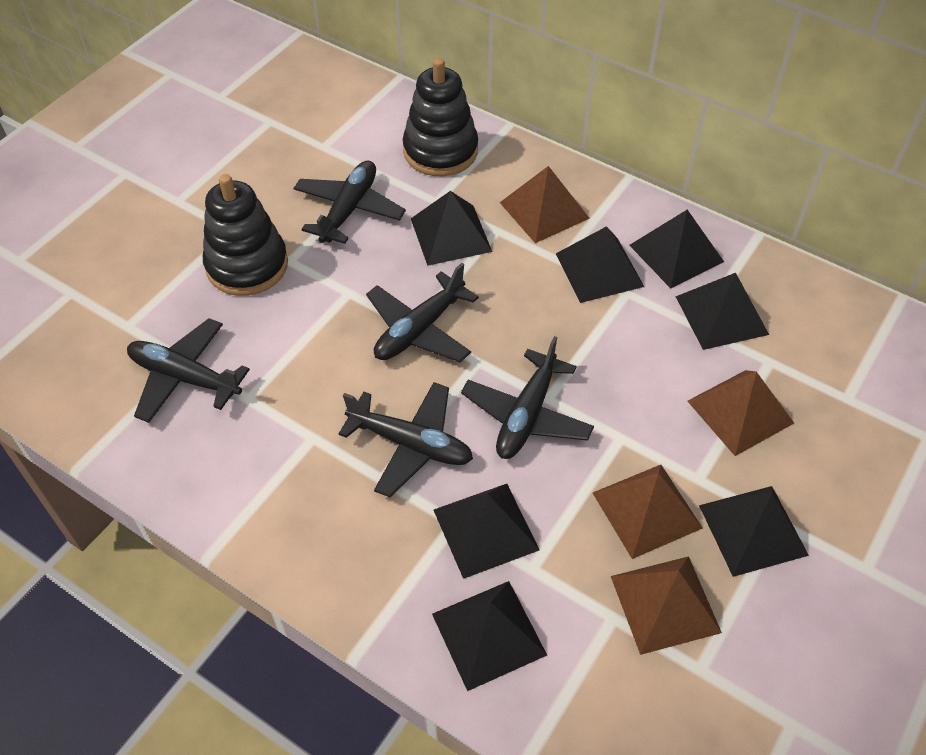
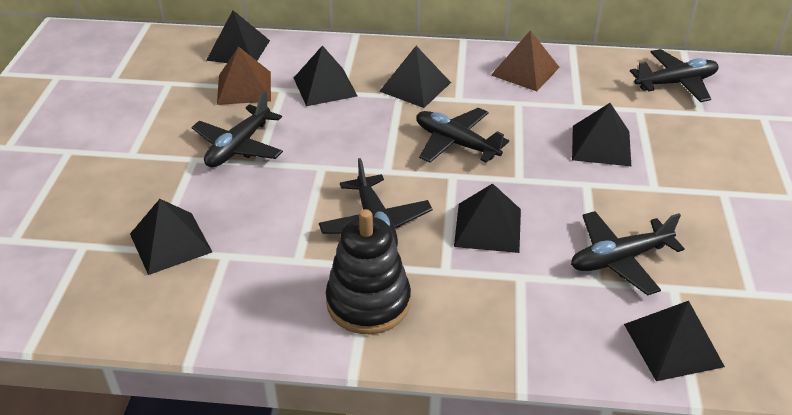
black stacking toy: [203,174,288,296] [403,58,478,176] = 2 -> [326,209,411,334] = 1
brown pyramid: [500,166,590,243] [593,465,703,559] [611,556,722,655] [688,370,794,456] = 4 -> [217,46,271,105] [491,30,560,91] = 2

